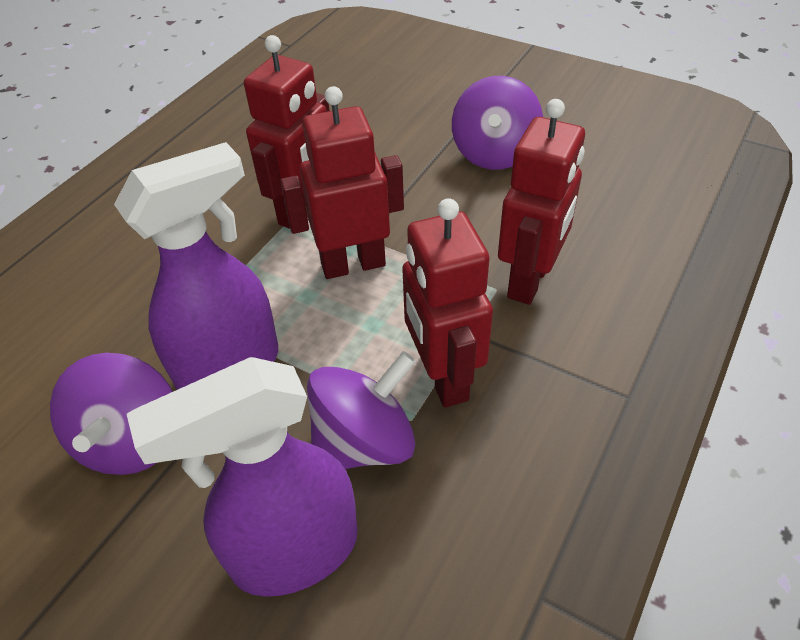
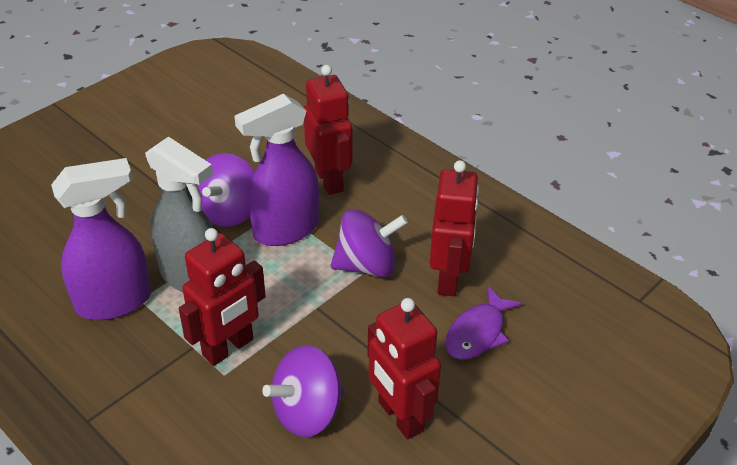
grey spray bottle: none = 0 -> [145,137,213,292] = 1
purple fish: none = 0 -> [445,286,522,360] = 1

